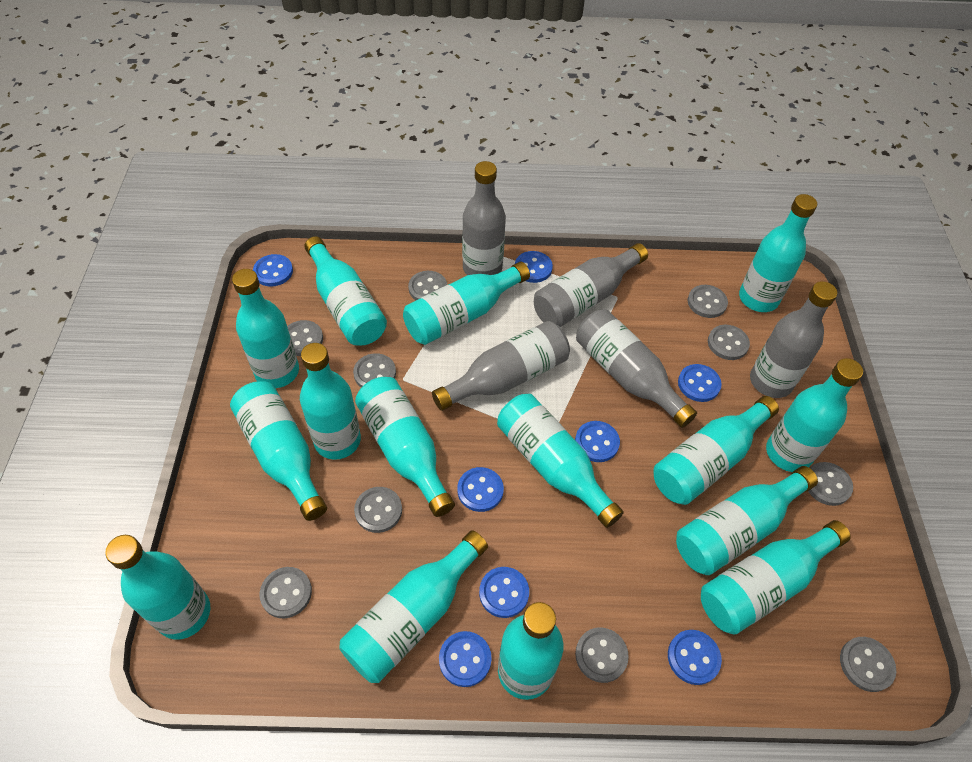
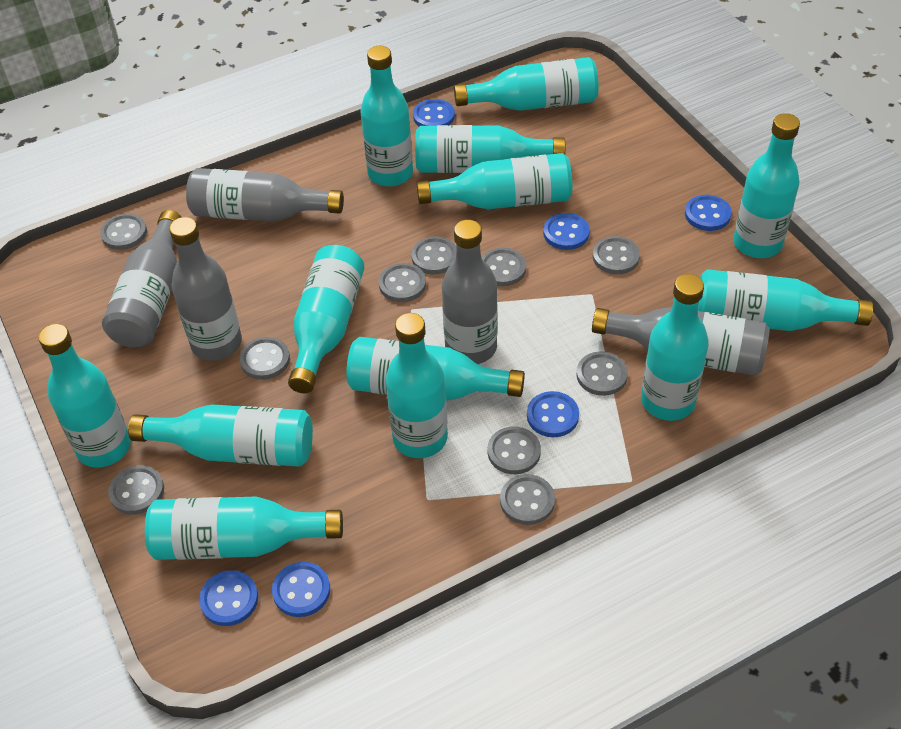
blue button: [253,254,293,287] [439,631,492,687] [457,467,504,512] [479,567,529,618] [515,251,553,283] [575,421,620,462] [668,630,722,685] [678,364,722,402] = 8 -> [199,570,258,626] [272,562,330,617] [413,99,455,127] [527,391,579,437] [543,213,590,250] [685,195,732,231] = 6
turquoise bottle: [105,535,210,639] [230,381,327,521] [232,269,299,388] [300,343,361,460] [304,236,387,346] [339,530,488,683] [355,377,455,517] [403,262,530,345] [497,394,624,528] [498,602,564,700] [653,396,779,505] [676,466,818,575] [701,520,851,635] [739,194,817,312] [766,358,863,472] = 15 -> [38,324,131,468] [128,404,313,467] [145,497,343,560] [288,245,364,393] [346,337,525,401] [360,46,413,187] [385,313,448,458] [415,125,565,173] [417,153,572,209] [454,57,599,111] [641,274,709,421] [698,269,873,331] [733,113,800,258] = 13

